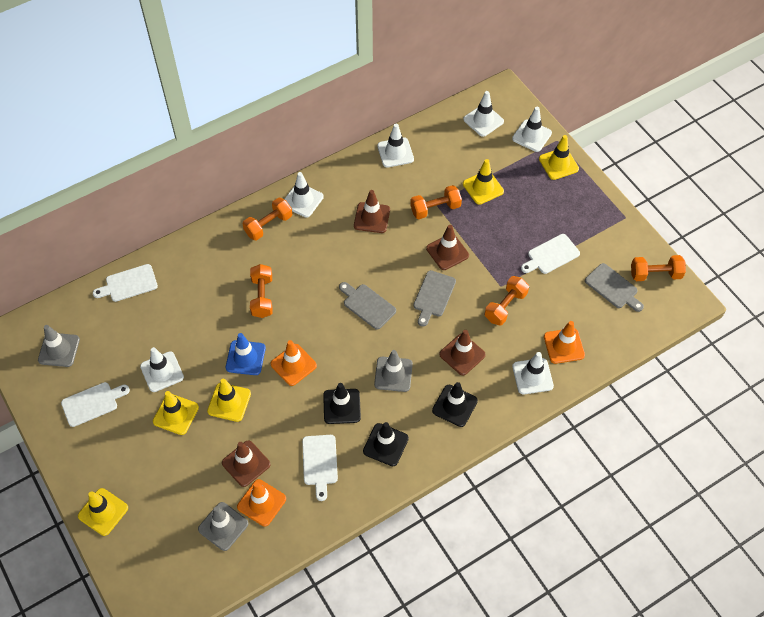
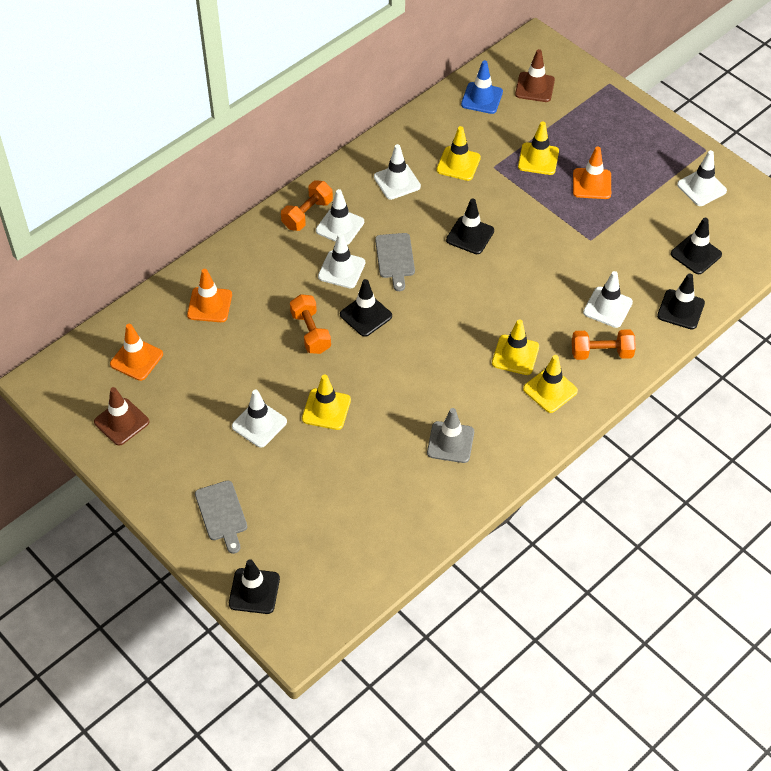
black traffic cone: [323,383,361,424] [363,422,409,466] [432,382,478,427] = 3 -> [229,559,280,614] [340,279,392,337] [446,198,494,254] [657,273,705,329] [671,218,722,274] = 5
brown traffic cone: [222,440,270,487] [354,190,390,233] [426,225,469,270] [439,330,486,375] = 4 -> [94,387,149,446] [515,49,555,102] = 2
grey cutting board: [339,282,396,330] [413,270,456,327] [585,263,644,312] = 3 -> [195,481,247,554] [375,233,415,291] = 2
grey traffic cone: [38,325,80,367] [198,502,249,551] [374,350,413,392] = 3 -> [427,408,474,463] = 1
orange dumbbell: [242,197,292,240] [250,264,272,318] [410,185,462,219] [485,276,529,326] [631,255,686,281] = 5 -> [281,180,333,231] [290,294,331,354] [572,329,636,360] = 3
white cutting board: [61,382,130,427] [93,264,158,302] [302,435,338,501] [521,234,580,274] = 4 -> none = 0

